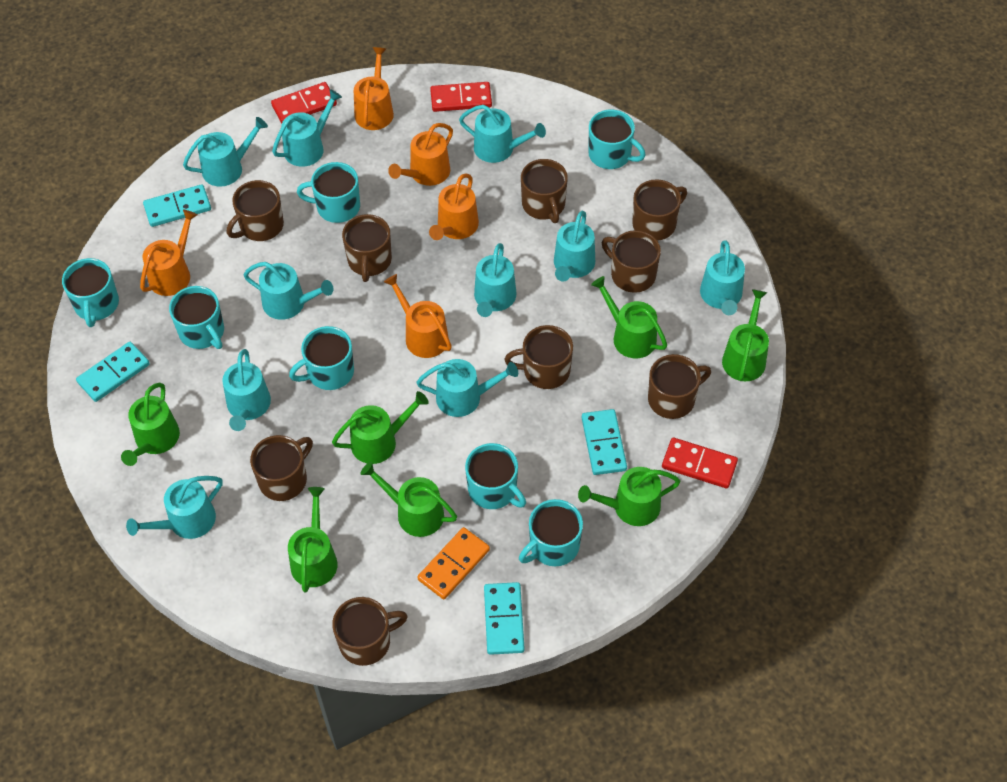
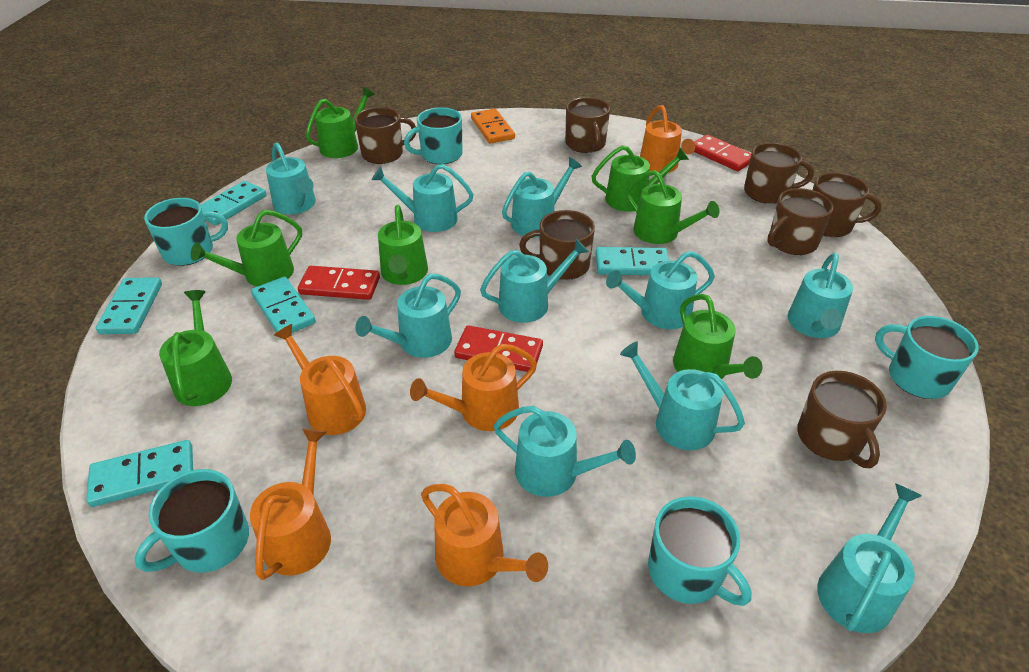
brown mug: [227,180,284,241] [250,435,313,501] [332,597,408,666] [342,214,392,282] [505,325,573,389] [521,159,568,223] [602,230,661,293] [632,179,687,241] [648,354,711,419] = 9 -> [354,107,416,164] [519,210,595,280] [565,97,610,153] [744,143,814,204] [767,188,834,255] [797,371,887,468] [813,172,882,237] = 7
turquoise domino: [76,342,150,402] [143,184,211,227] [484,582,525,655] [582,409,627,475] = 4 -> [86,440,193,507] [96,277,162,334] [201,181,266,225] [251,277,316,333] [596,247,669,275] = 5
turquoise mug: [62,258,119,327] [169,286,224,349] [289,326,354,390] [297,162,360,223] [465,443,526,509] [519,499,583,566] [589,110,646,169] = 7 -> [134,469,249,573] [144,198,228,266] [404,107,463,164] [648,496,751,606] [875,316,979,399] = 5

